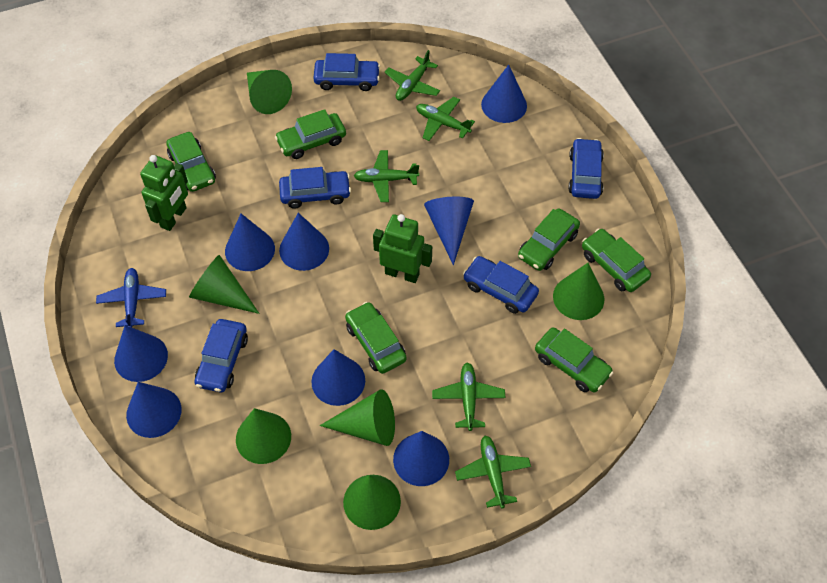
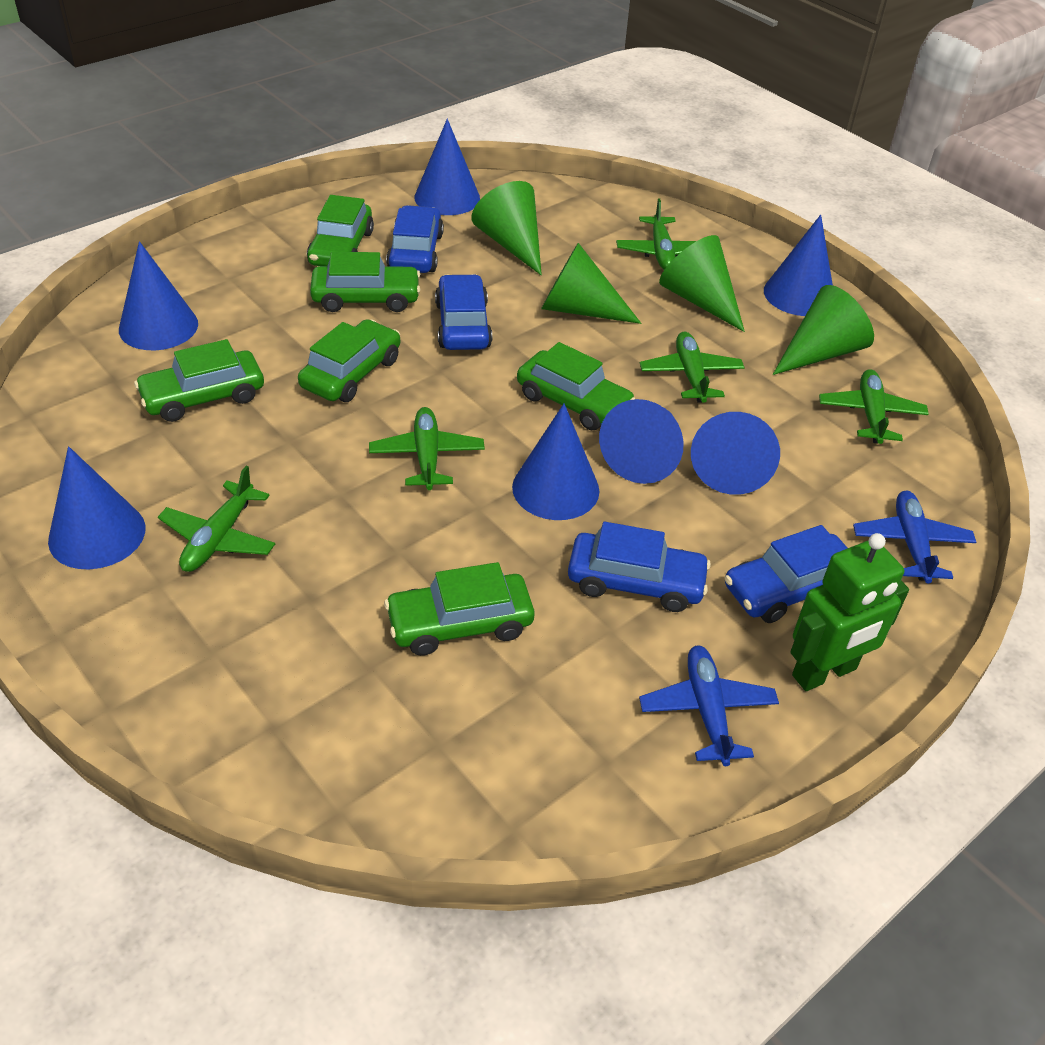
blue car: [195,319,248,392] [279,167,351,208] [313,53,380,91] [463,256,539,314] [568,138,604,199] = 5 -> [386,205,444,273] [435,274,492,350] [568,522,711,612] [725,525,847,623] = 4
blue cone: [114,325,168,382] [126,382,182,438] [225,214,275,271] [279,213,329,271] [311,349,365,406] [393,431,449,486] [424,197,474,265] [481,65,527,123] = 8 -> [48,446,146,569] [119,241,198,350] [414,119,480,215] [512,404,600,520] [599,399,684,484] [691,412,780,495] [764,215,833,316] = 7
blue plane: [96,268,166,327] = 1 -> [639,645,779,766] [853,491,976,583] = 2
green cone: [189,255,260,314] [236,408,291,464] [247,70,292,114] [320,390,395,446] [343,475,401,530] [553,263,604,320] = 6 -> [471,181,542,275] [541,243,641,324] [659,235,745,332] [773,285,874,375] = 4
green robot: [140,155,188,231] [373,214,432,283] = 2 -> [790,533,909,691] = 1

